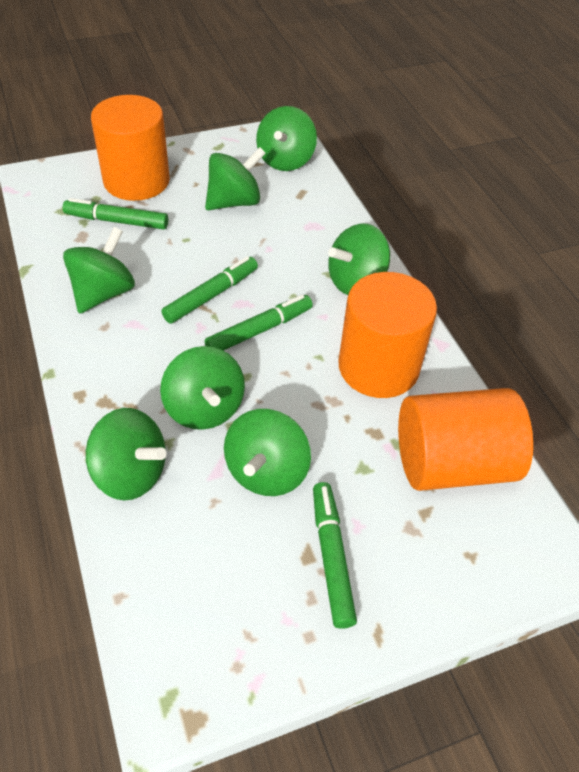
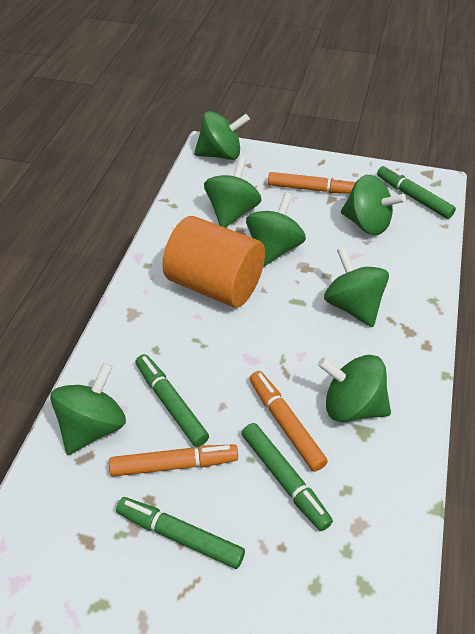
orange cylinder: [91,95,170,201] [338,272,437,398] [398,388,533,491] = 3 -> [163,216,265,308] = 1
orange marker: none = 0 -> [109,444,238,477] [250,371,328,472] [268,172,356,194] = 3

